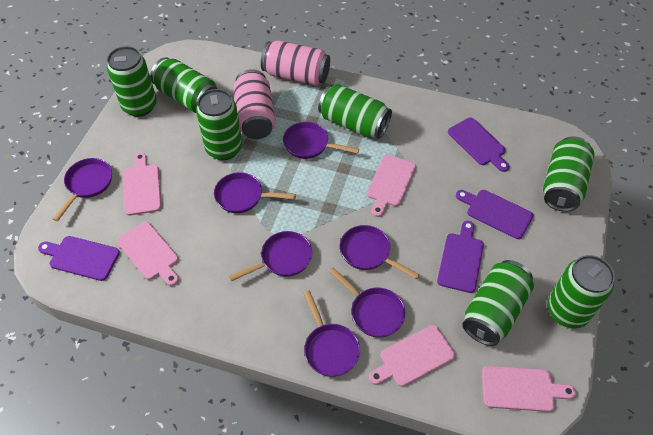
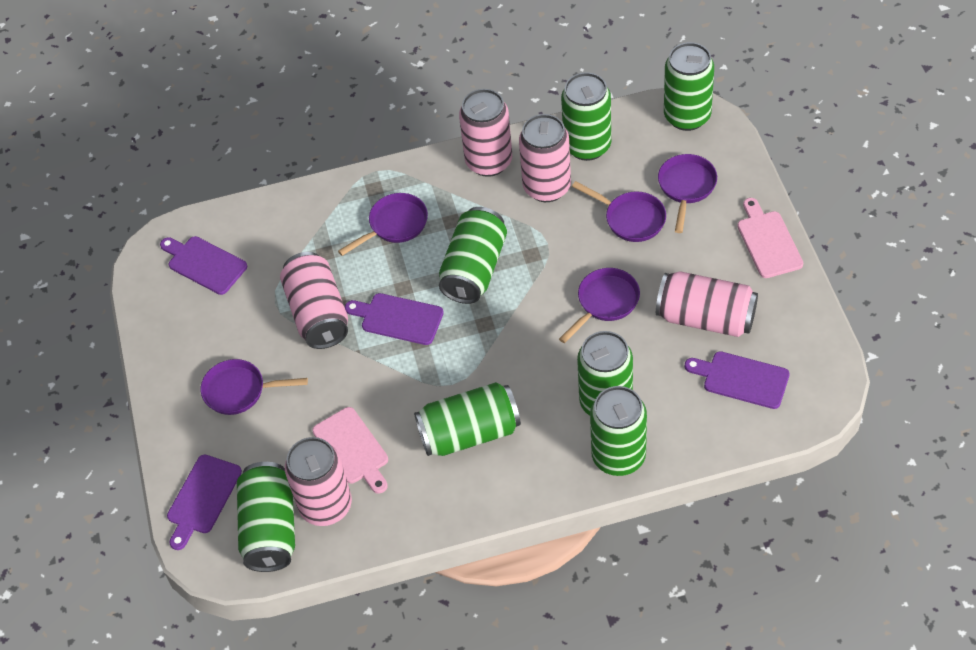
pink can: [233,69,275,139] [261,40,330,86] = 2 -> [280,252,348,349] [285,437,352,526] [459,89,512,177] [519,114,571,202] [656,271,758,337] = 5
pink cutting board: [117,222,179,286] [123,152,161,216] [367,155,416,217] [369,325,455,387] [482,366,576,412] = 5 -> [312,407,388,494] [737,198,803,278] = 2
purple pan: [53,158,112,221] [214,172,296,213] [229,231,312,281] [283,122,359,159] [304,291,360,377] [329,268,406,337] [340,225,420,280] = 7 -> [201,359,308,415] [338,193,428,256] [559,268,640,343] [572,181,666,242] [658,154,717,233] = 5

